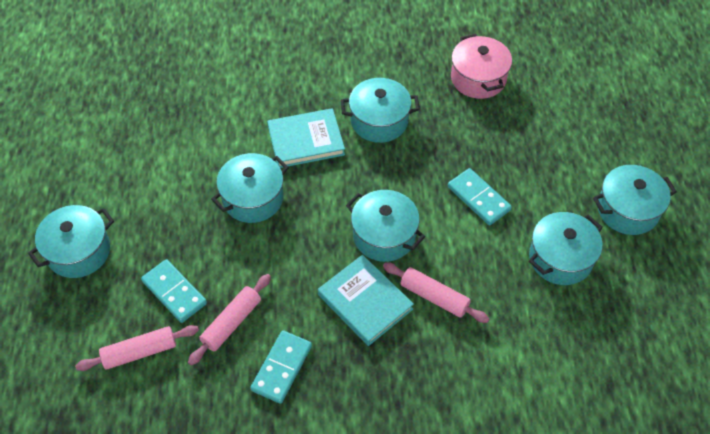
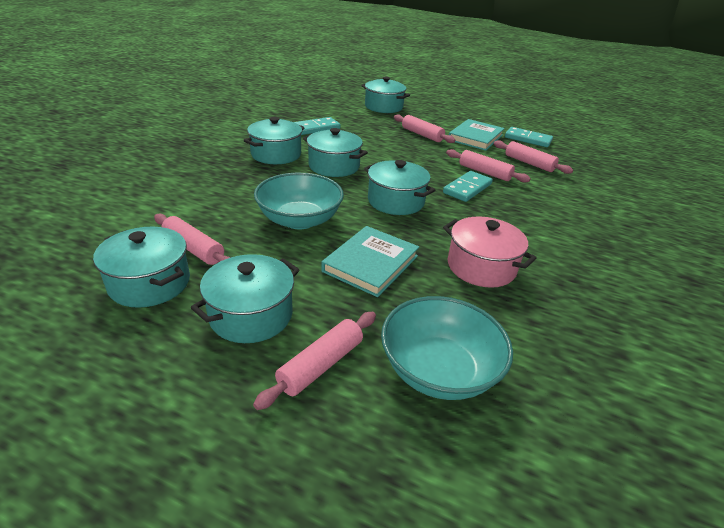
pink rolling pin: [75,325,199,371] [188,274,271,366] [383,262,489,323] = 3 -> [154,214,231,265] [253,312,376,410] [394,114,455,143] [446,149,531,182] [494,140,573,174] = 5
turquoise bowl: none = 0 -> [254,173,344,229] [381,296,513,400] = 2

